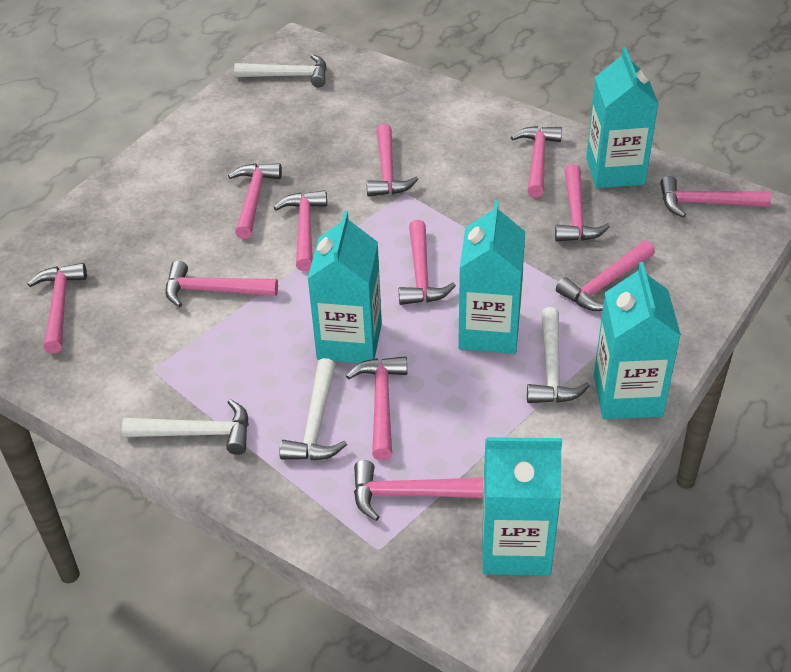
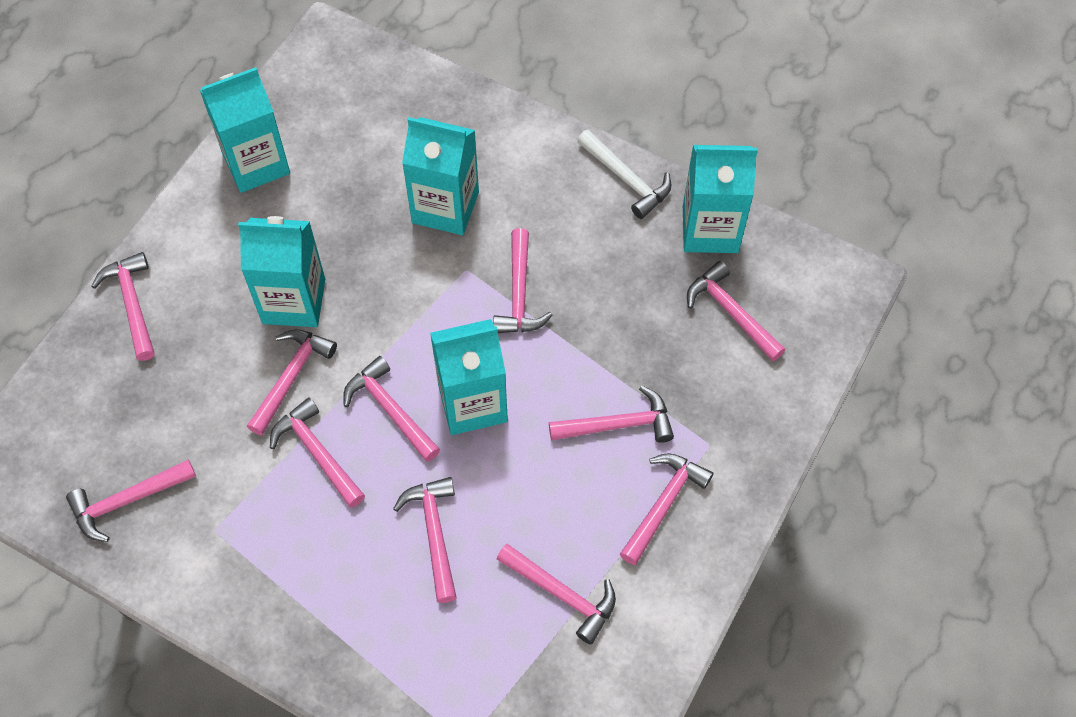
pink hammer: [28,263,87,353] [165,261,278,307] [228,163,282,239] [274,190,327,271] [346,356,407,460] [354,460,484,521] [366,124,418,197] [399,220,456,305] [511,126,562,198] [555,164,610,241] [556,241,655,311] [660,176,771,218] = 12 -> [66,459,196,542] [91,252,155,361] [247,329,337,436] [270,398,365,508] [343,356,440,462] [393,477,457,603] [493,228,552,333] [497,544,616,644] [549,386,674,443] [620,453,714,565] [687,261,785,362] = 11
white hammer: [122,399,249,455] [234,54,327,88] [279,358,347,461] [527,307,590,403] = 4 -> [577,130,671,219] = 1

